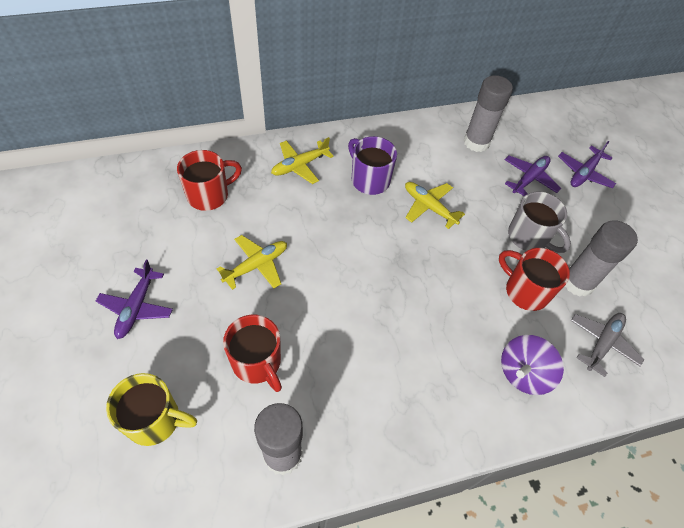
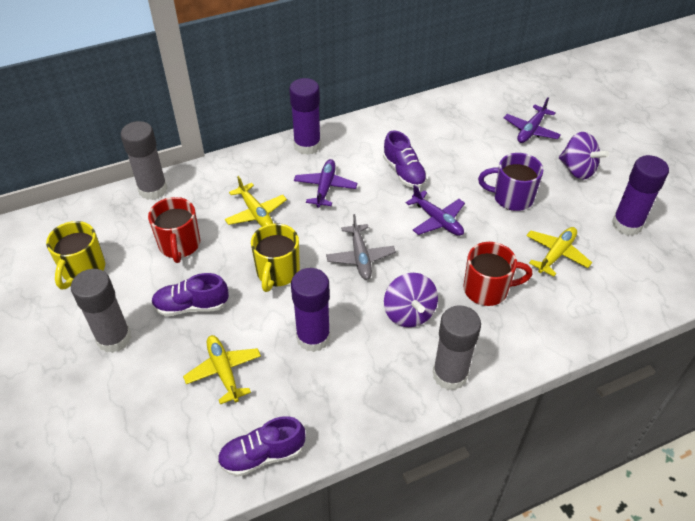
grey mug: [508,191,571,253] = 1 -> none = 0
purple glue stick: none = 0 -> [289,78,321,155] [291,268,331,352] [612,155,669,236] = 3
purple shoe: none = 0 -> [151,273,229,316] [217,416,305,477] [383,130,427,188] = 3
purple spinning top: [501,335,564,395] = 1 -> [384,273,438,327] [559,132,609,180] = 2
red mug: [177,150,242,211] [223,315,282,392] [499,248,570,311] = 3 -> [148,197,200,263] [464,242,533,306] = 2
yellow mug: [106,373,197,446] = 1 -> [46,221,105,289] [251,223,300,292] = 2

